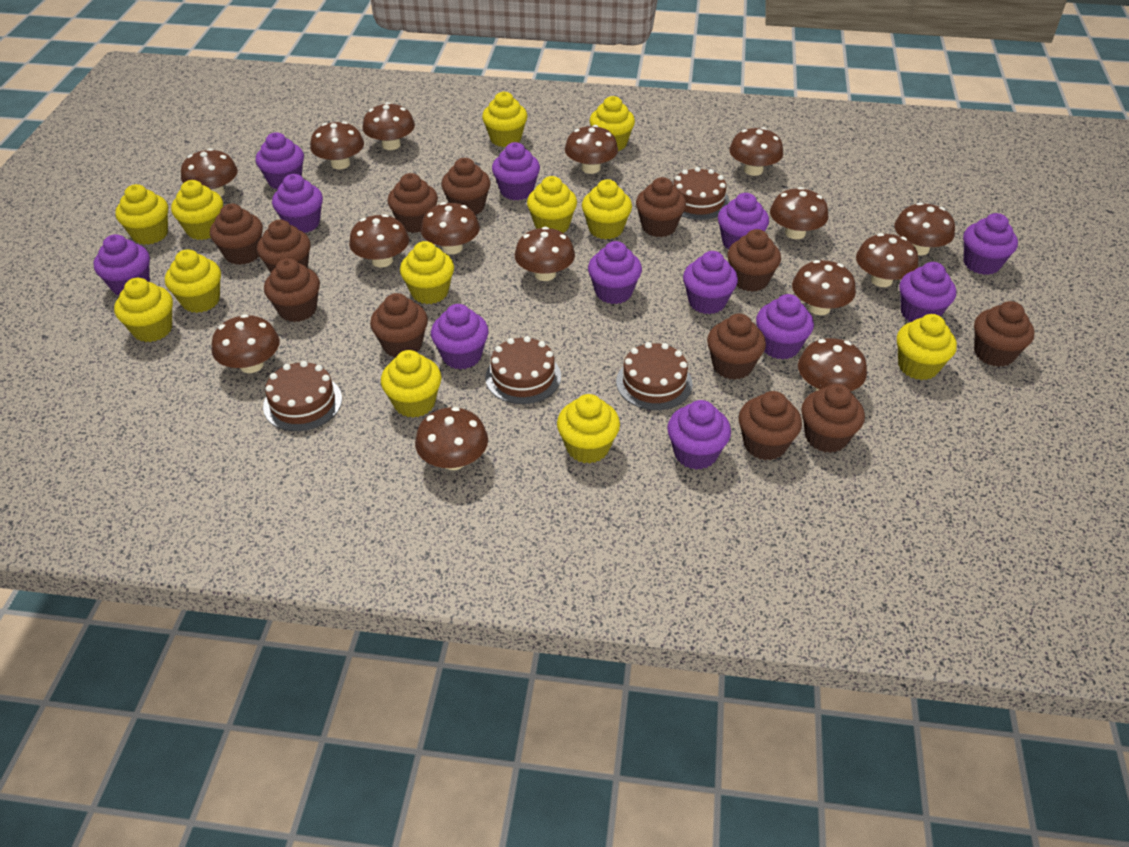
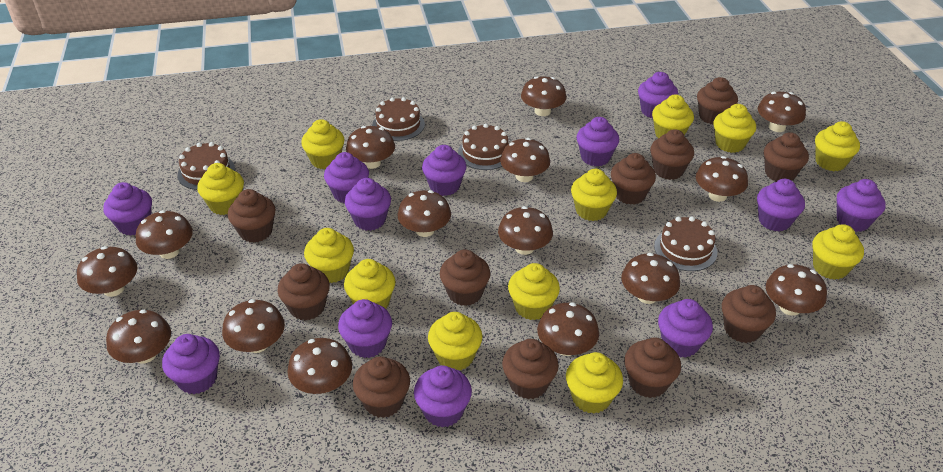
brown cupcake: [210,204,263,265] [257,220,311,273] [264,258,320,322] [370,293,428,358] [388,173,438,233] [441,158,491,215] [636,177,686,237] [707,314,766,380] [727,229,781,292] [739,391,802,460] [801,384,865,453] [974,301,1034,367] = 12 -> [228,189,276,243] [278,263,330,320] [353,356,410,418] [440,249,491,306] [502,339,559,399] [611,153,656,205] [624,337,681,398] [650,129,694,180] [697,77,738,125] [722,285,776,343] [764,132,809,182] = 11

